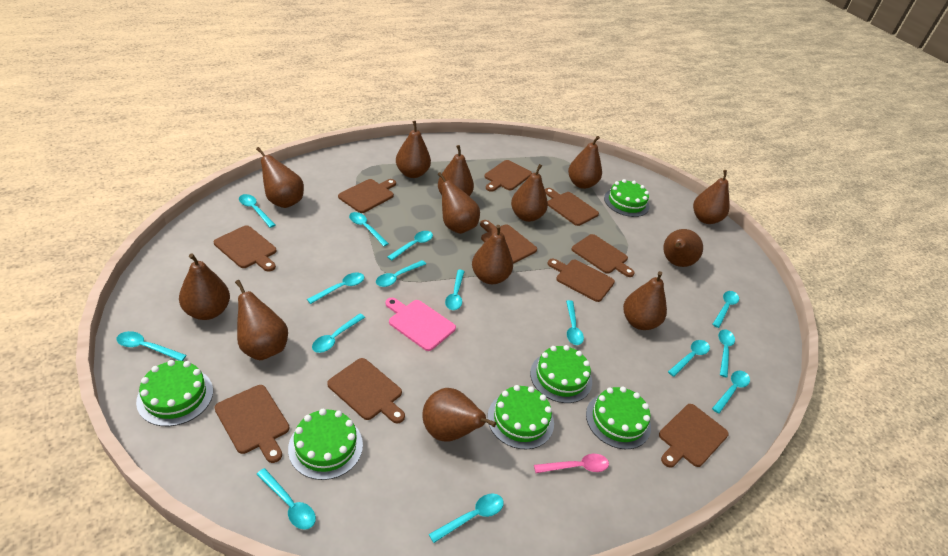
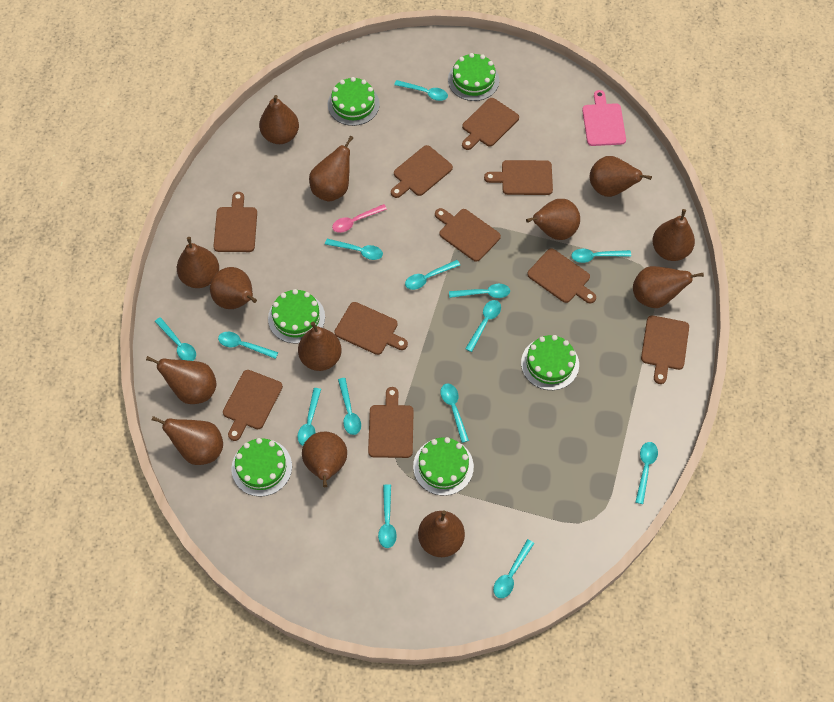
turquoise spoon: [117,331,187,361] [239,194,275,228] [256,468,316,530] [307,273,364,304] [312,314,365,353] [349,212,389,246] [376,260,426,287] [387,231,433,261] [429,494,504,543] [445,270,465,310] [566,300,584,345] [668,340,710,377] [712,291,739,328] [712,371,750,414] [718,329,735,378] = 15 -> [155,317,196,361] [218,332,278,359] [298,388,321,446] [325,239,383,260] [338,378,361,435] [378,484,397,548] [394,80,448,101] [405,260,460,290] [441,384,469,443] [449,284,510,298] [465,300,501,352] [493,539,534,598] [571,249,631,263] [635,442,658,504] = 14

